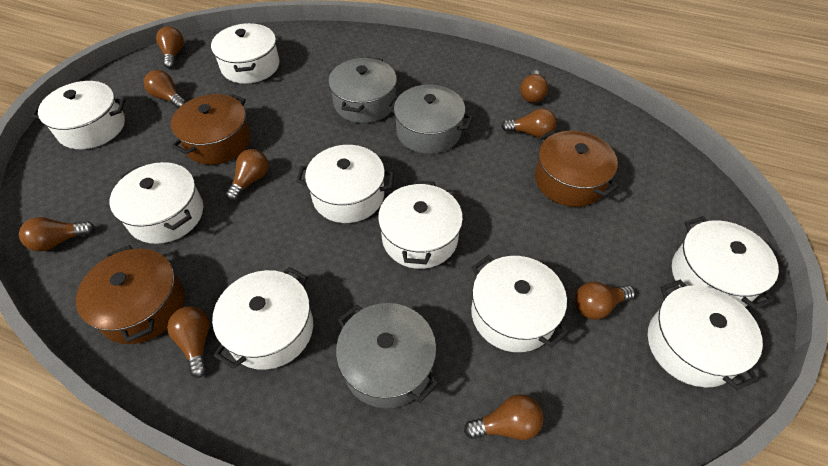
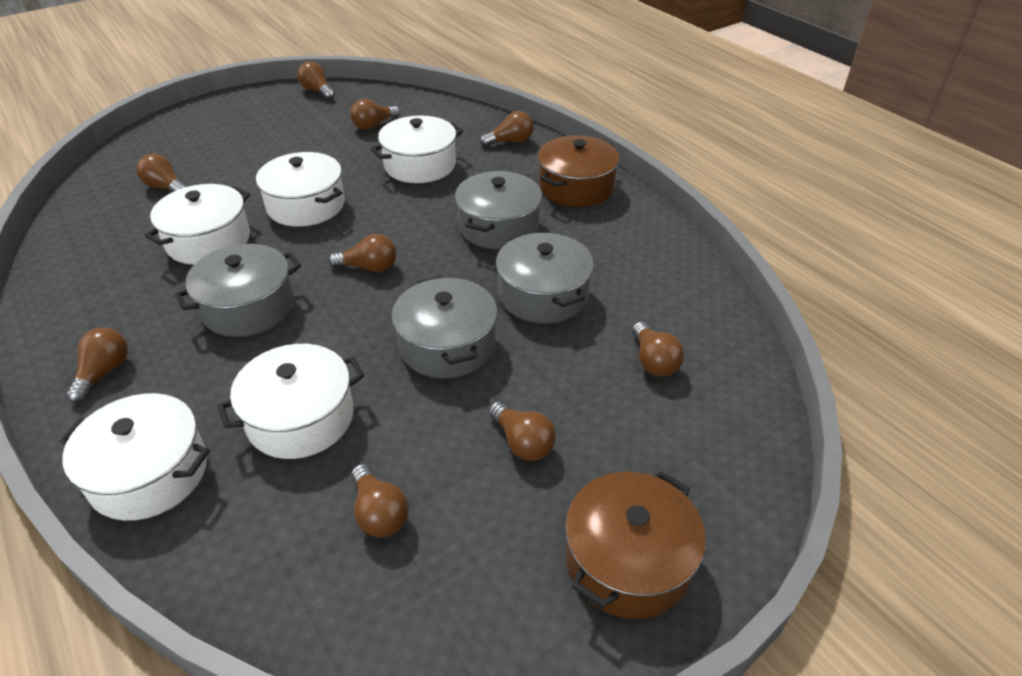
brown pot: [76,245,185,344] [171,94,251,165] [535,131,619,207] = 3 -> [538,135,619,207] [565,471,706,619] = 2
grey pot: [328,57,397,123] [336,303,439,408] [386,85,474,154] = 3 -> [175,244,301,337] [392,276,497,378] [455,171,542,249] [496,232,594,324] = 4
white pot: [31,81,126,149] [110,162,203,244] [211,23,280,84] [212,267,313,370] [296,145,394,223] [378,181,463,269] [471,255,569,352] [648,280,763,390] [672,216,779,309] = 9 -> [59,393,210,521] [145,184,250,265] [217,344,364,459] [256,152,345,227] [371,115,463,183] = 5

